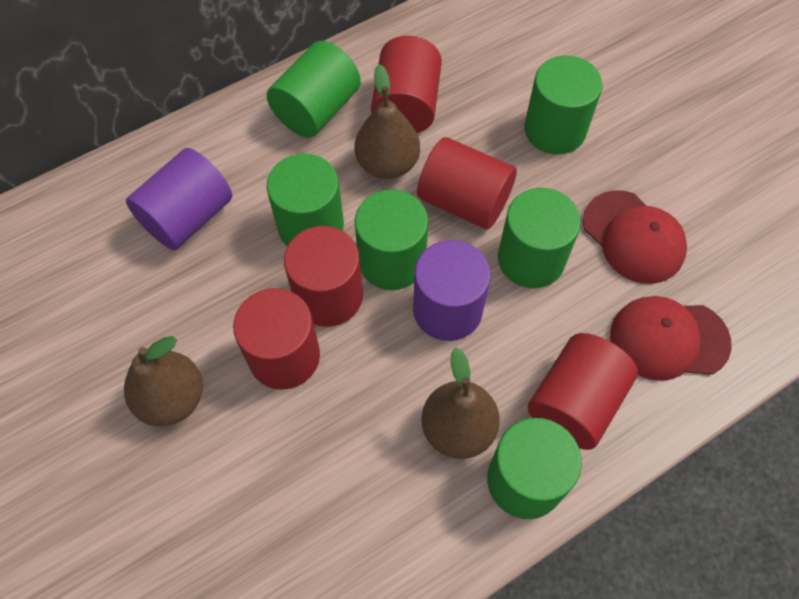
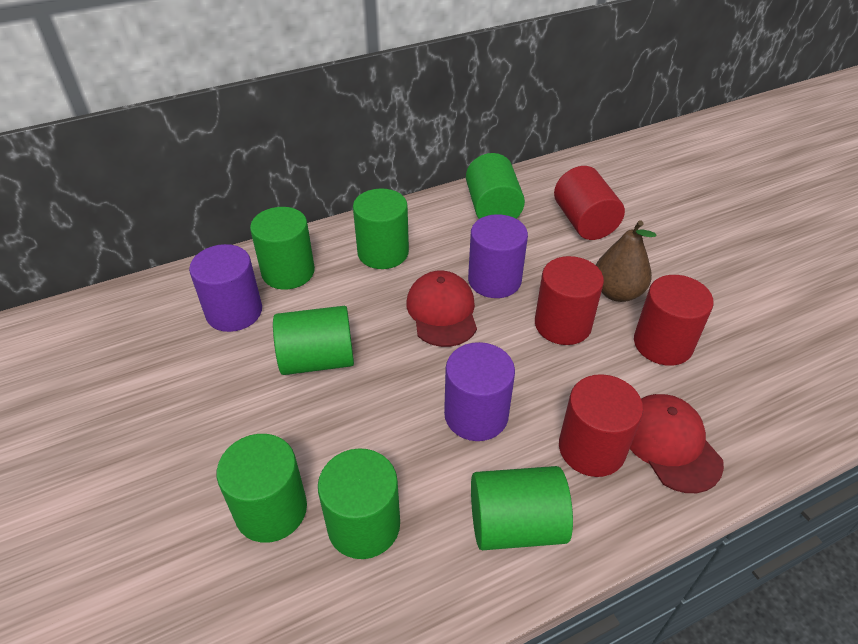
brown pear: [124,336,203,426] [355,64,420,179] [421,348,500,459] = 3 -> [596,220,657,302] = 1
green cylinder: [267,41,361,138] [267,154,344,247] [354,190,428,290] [487,418,582,519] [498,188,581,288] [524,56,602,155] = 6 -> [217,434,307,543] [250,207,315,290] [273,306,354,375] [318,448,400,559] [353,188,409,269] [466,153,525,219] [471,466,573,550] = 7
purple cylinder: [126,148,232,250] [413,240,491,341] = 2 -> [189,244,262,332] [444,342,515,441] [468,214,528,298] = 3
red cylinder: [233,288,320,390] [284,226,363,327] [371,36,442,133] [417,137,517,230] [528,333,638,450] = 5 -> [535,256,604,345] [554,166,625,240] [559,374,643,477] [634,275,714,366] = 4

